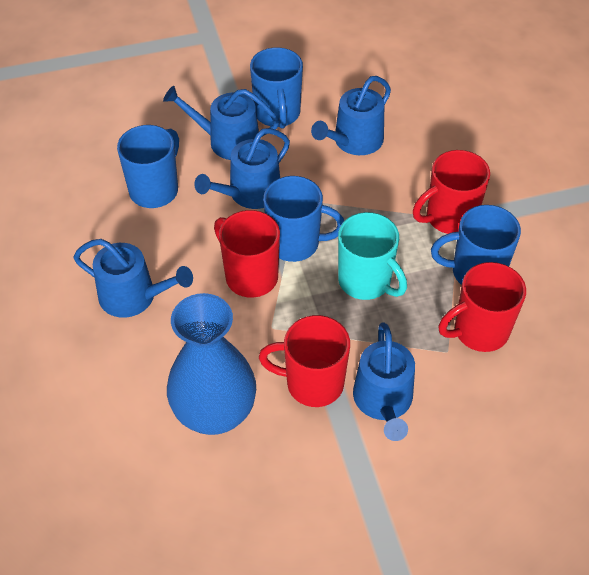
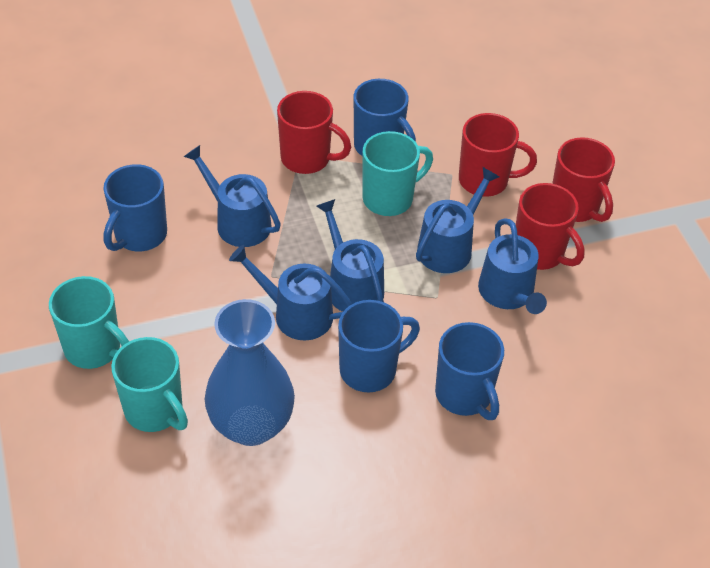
turquoise mug: [338,212,407,300] = 1 -> [49,276,129,369] [111,337,188,432] [363,131,433,216] = 3

